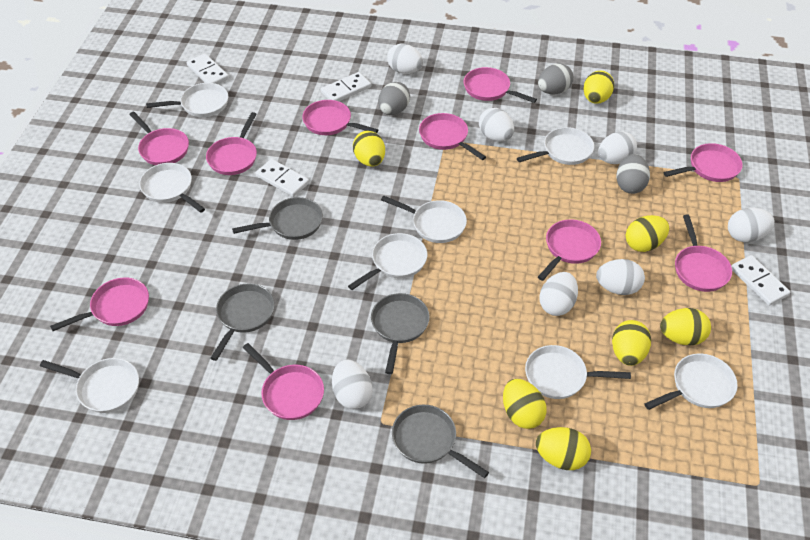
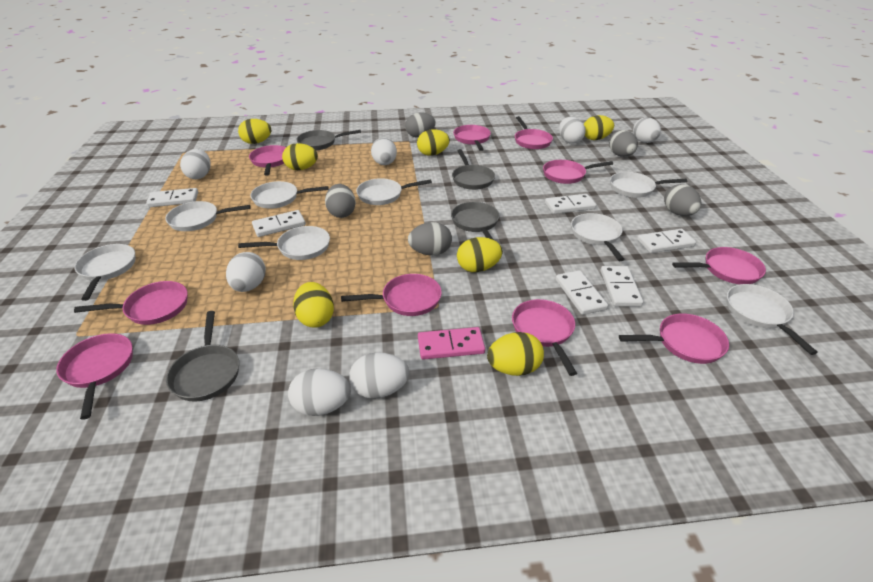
grey egg: [378,82,410,115] [538,63,573,94] [616,154,650,194] = 3 -> [325,184,356,218] [405,113,436,137] [408,222,452,256] [609,130,638,157] [664,184,701,216] = 5
pink domino: none = 0 -> [418,327,485,360] = 1
white domino: [187,54,229,84] [256,159,309,197] [321,72,371,101] [731,255,790,306] = 4 -> [146,188,198,207] [252,210,306,237] [545,194,596,214] [556,270,608,315] [600,266,643,306] [637,229,696,253] = 6

